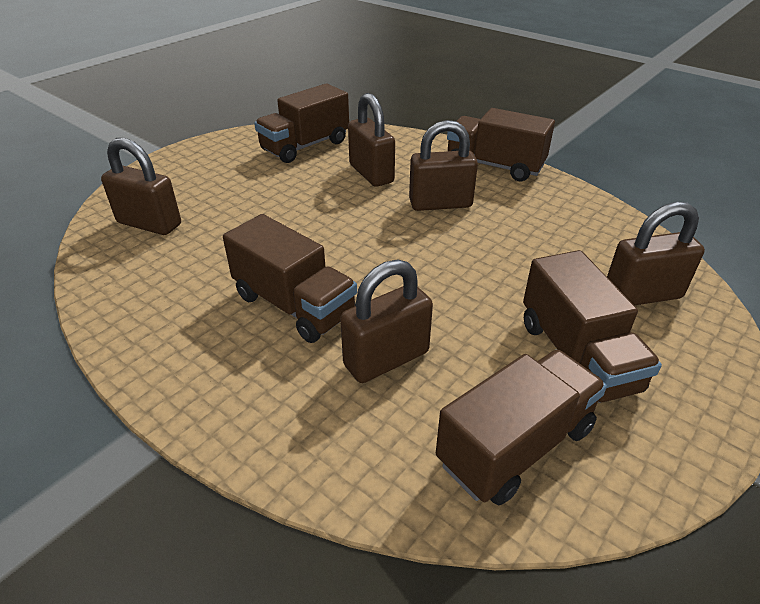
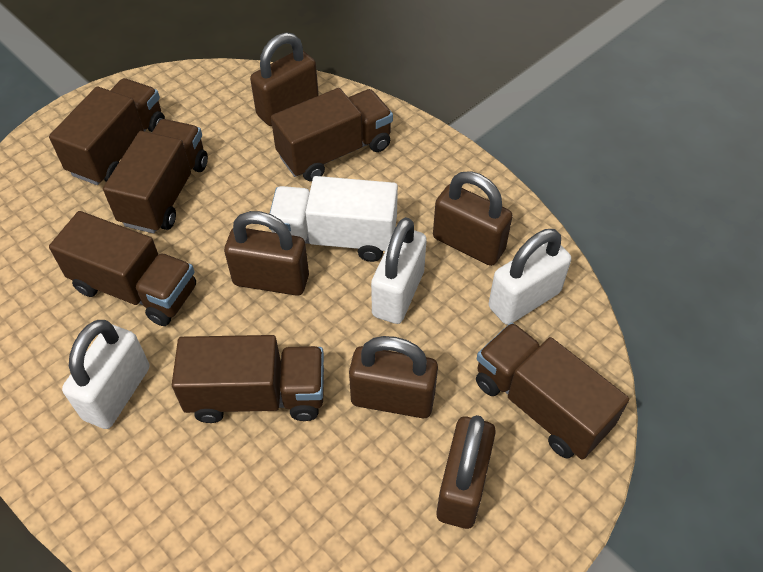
brown truck: [223,214,357,343] [254,83,349,163] [436,350,607,505] [447,108,555,181] [523,250,662,403] = 5 -> [49,78,165,185] [49,211,196,326] [103,119,208,233] [172,335,324,423] [271,88,393,182] [476,322,629,460] = 6
white padlock: none = 0 -> [62,320,150,429] [371,217,427,324] [489,229,571,325] = 3
white truck: none = 0 -> [269,176,398,262] = 1

